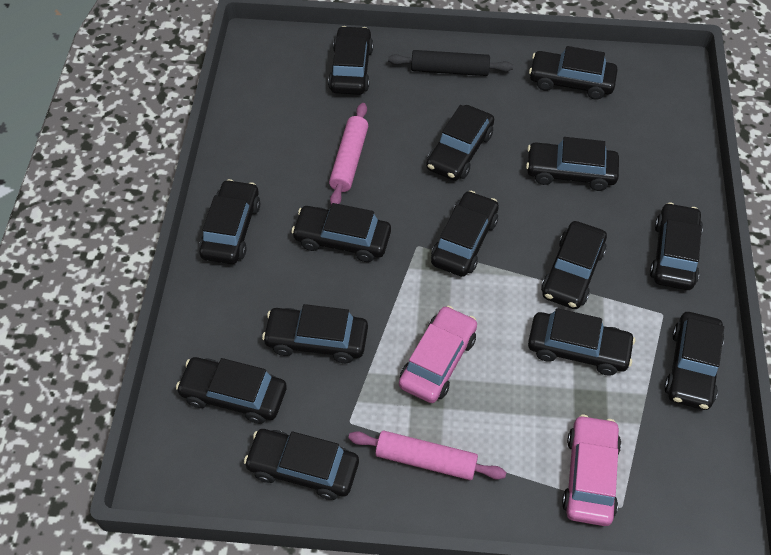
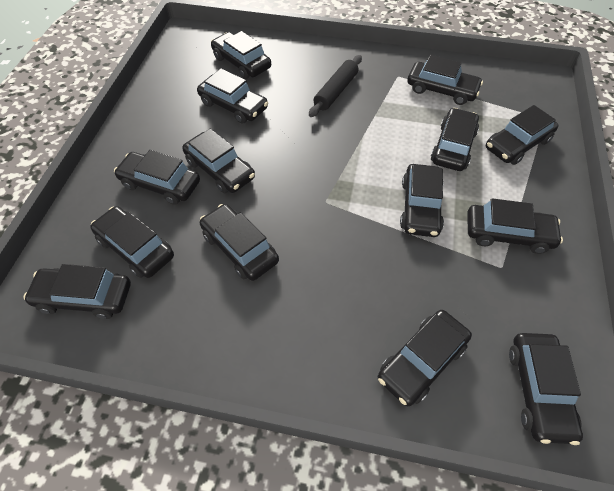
pink car: [399,305,477,403] [562,415,621,526] = 2 -> none = 0
pink rolling pin: [329,103,368,205] [348,431,506,480] = 2 -> none = 0

